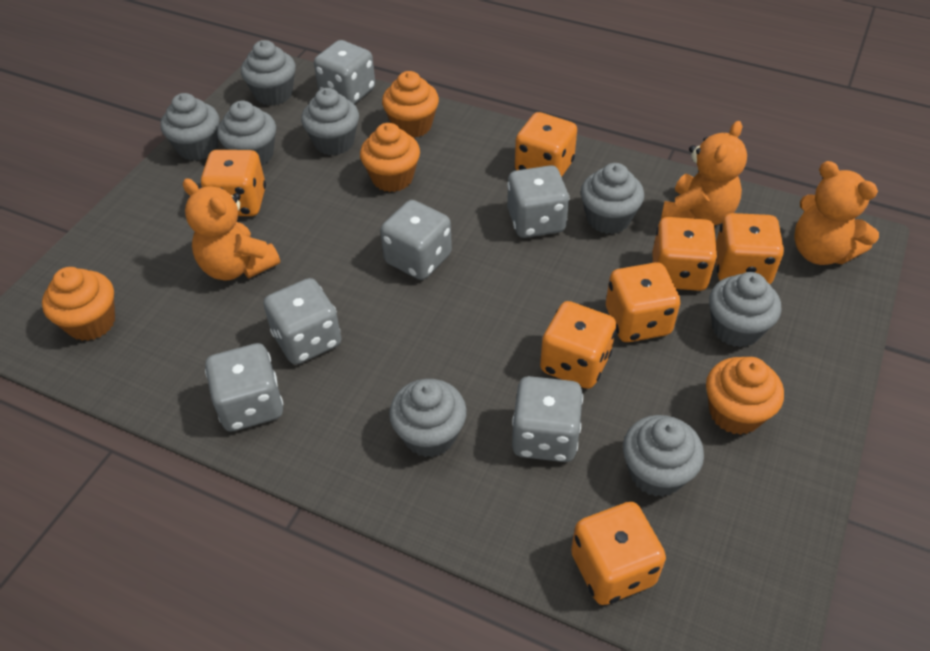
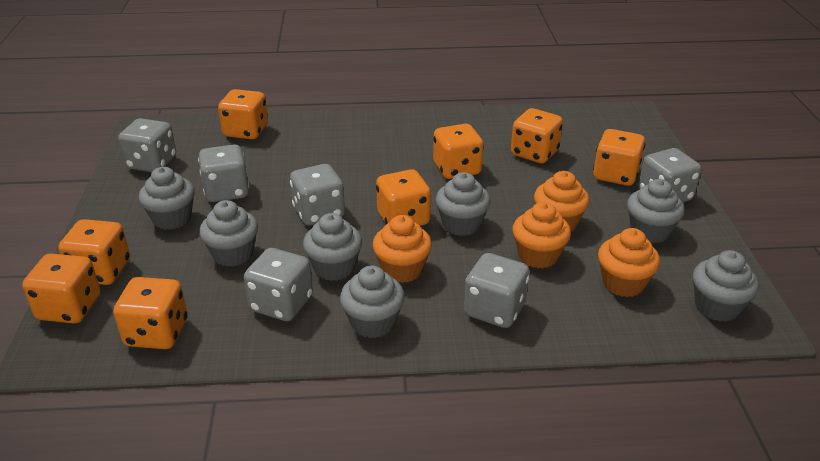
grey cupcake: [160,93,219,161] [217,101,276,166] [241,40,296,106] [301,88,359,155] [389,379,467,457] [581,163,644,234] [623,415,704,497] [709,272,781,347] = 8 -> [139,167,195,230] [199,200,258,267] [303,213,362,281] [340,265,405,338] [436,172,491,236] [627,179,685,243] [693,250,759,322] = 7
orange dice: [201,150,266,216] [515,112,577,177] [540,301,616,389] [571,502,666,605] [606,262,680,342] [652,217,718,291] [716,213,784,284] = 7 -> [22,253,100,324] [58,219,130,285] [113,277,188,349] [218,89,268,139] [376,169,431,226] [433,124,483,179] [511,108,563,163] [593,129,645,186] = 8
orange teddy bear: [183,179,280,280] [661,121,747,225] [794,161,879,265] = 3 -> none = 0

